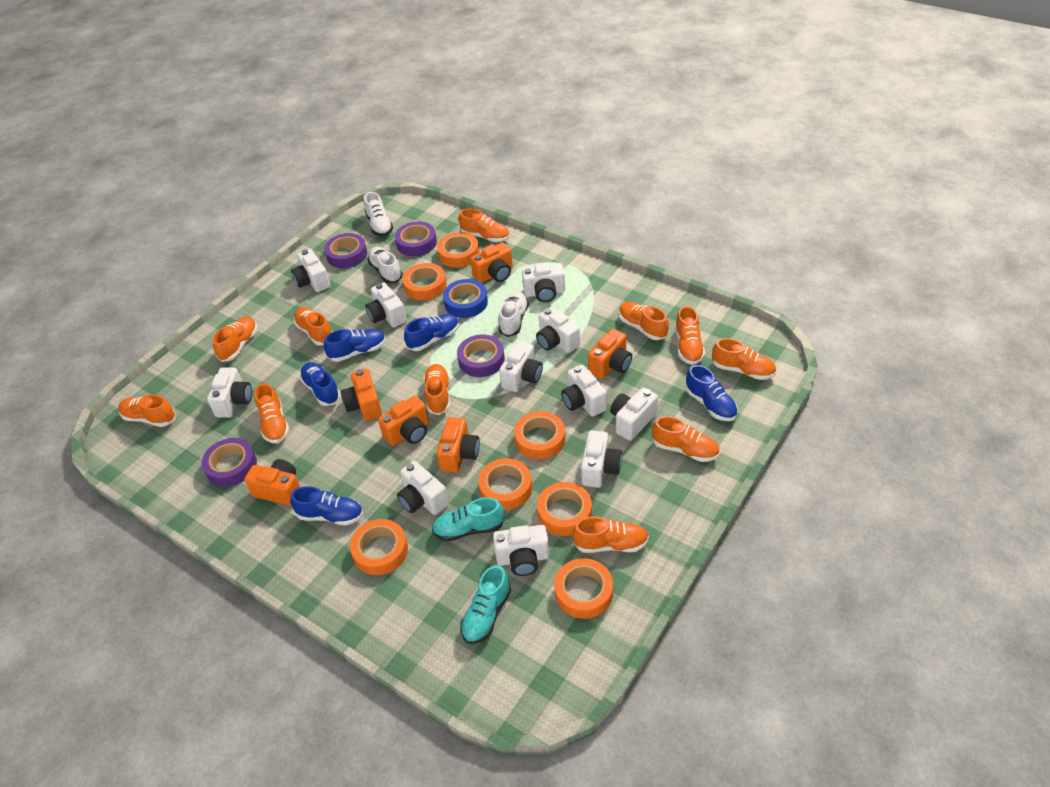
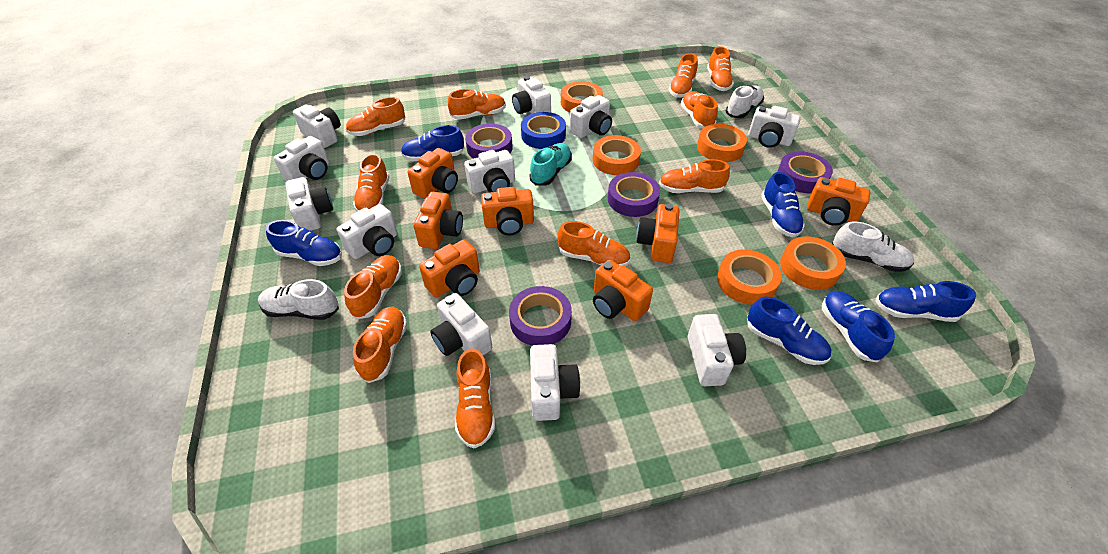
blue shoe: [290,486,363,525] [299,362,341,406] [324,329,386,362] [404,314,459,351] [685,365,738,421] = 5 -> [266,220,342,266] [401,125,464,161] [747,297,831,365] [761,172,805,237] [822,291,895,362] [875,281,976,322] = 6
orange camera: [244,459,300,506] [341,368,382,421] [378,396,429,446] [436,417,480,473] [470,242,513,283] [588,329,632,379] = 6 -> [408,148,458,199] [413,192,463,249] [419,240,480,297] [481,187,534,235] [593,260,653,321] [636,203,680,263] [807,177,870,226] = 7
orange tape: [350,519,408,575] [402,263,447,301] [437,232,480,268] [478,458,532,510] [514,411,566,460] [537,482,592,536] [554,558,613,619] = 7 -> [561,81,603,112] [593,135,641,175] [697,124,747,162] [717,249,782,305] [780,236,846,290] = 5
turquoise shoe: [432,497,504,541] [460,565,511,644] = 2 -> [530,143,572,186] = 1

